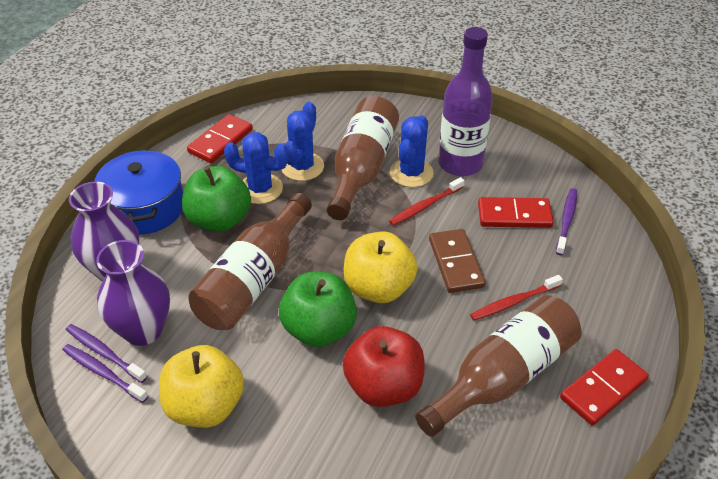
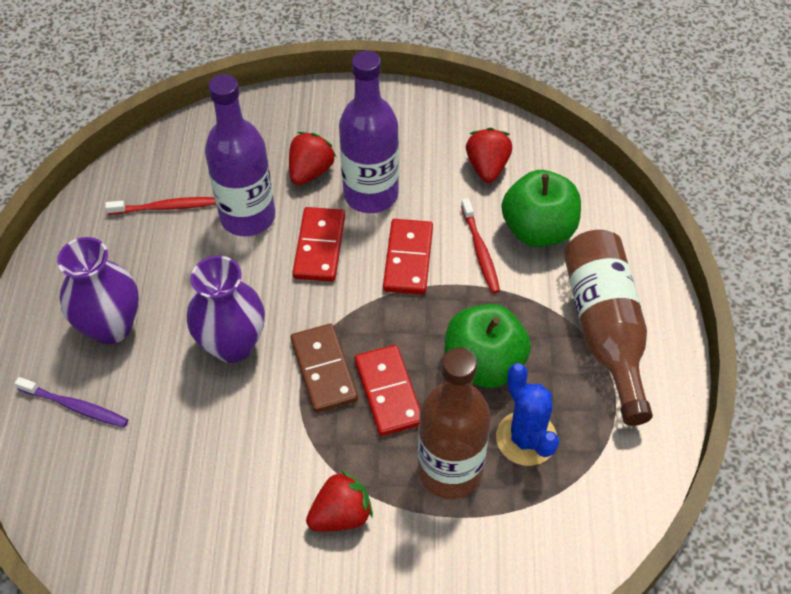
blue cactus: [224,132,289,204] [282,102,324,181] [390,115,434,187] = 3 -> [496,363,559,466] = 1
blue pot: [94,149,183,235] = 1 -> none = 0
brown bottle: [188,193,312,330] [327,96,399,220] [415,295,581,437] = 3 -> [418,347,491,499] [563,230,653,426] = 2
purple bottle: [438,27,493,177] = 1 -> [205,74,275,236] [339,51,399,213] = 2
purple toothbrush: [63,344,148,403] [66,324,147,383] [556,188,577,255] = 3 -> [15,377,128,428] = 1
red apple: [343,326,425,407] = 1 -> none = 0
red strawberry: none = 0 -> [289,132,336,185] [306,470,373,532] [466,127,512,183] = 3
yellow apple: [159,345,244,427] [344,231,417,303] = 2 -> none = 0

